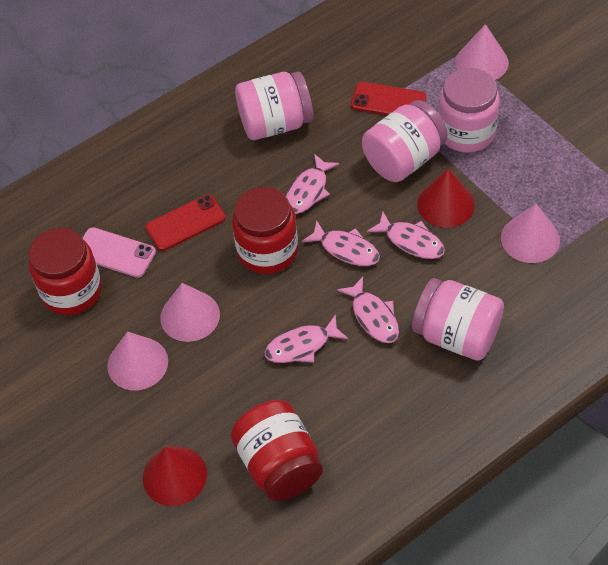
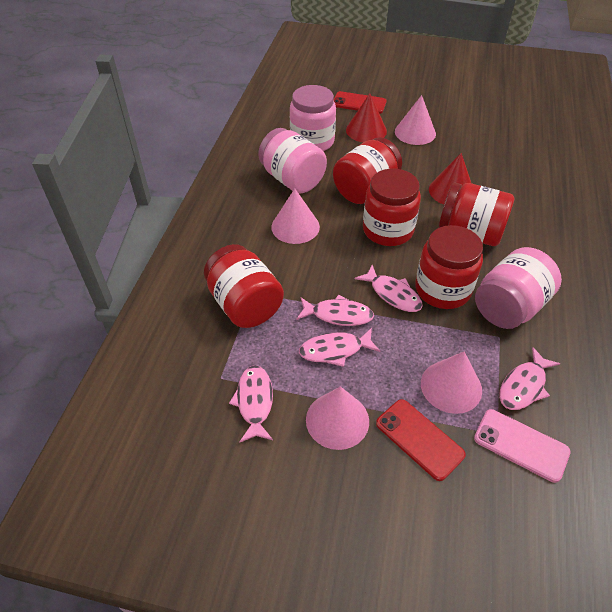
pink jar: [235,72,313,140] [362,100,448,182] [412,278,504,361] [438,68,500,153] = 4 -> [258,128,327,193] [290,85,336,151] [475,247,562,329] = 3
red jar: [29,228,102,315] [231,400,323,501] [232,187,298,274] = 3 -> [204,244,284,328] [333,137,402,204] [363,169,421,246] [415,225,483,309] [439,183,514,246] = 5

